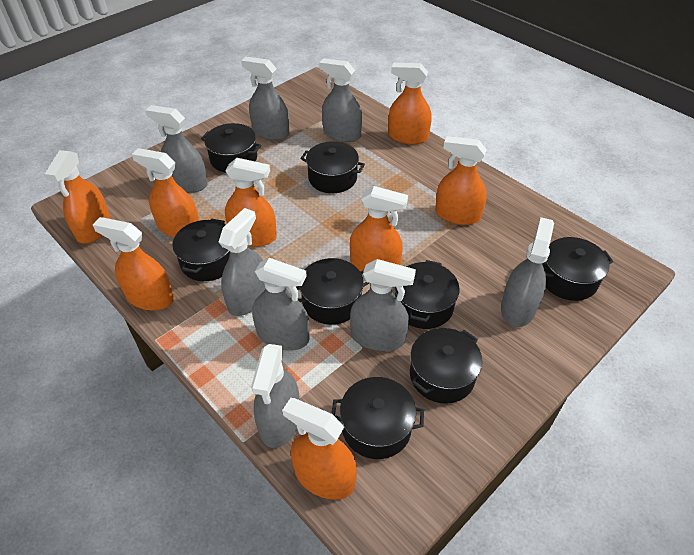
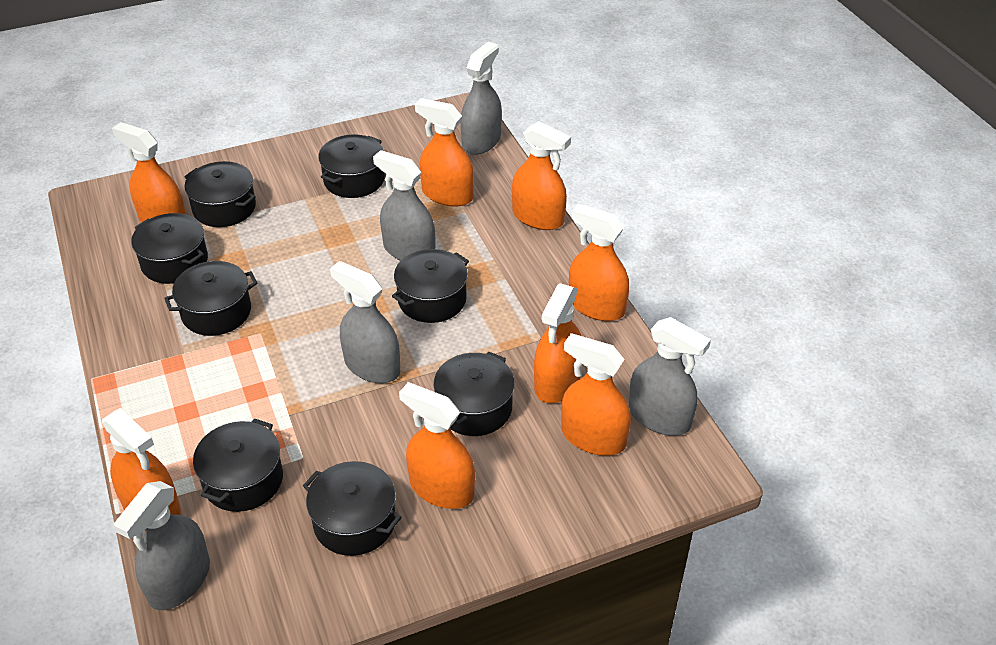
grey spray bottle: [145,105,208,193] [219,208,266,316] [241,57,289,140] [251,344,300,448] [252,258,310,351] [319,58,362,142] [350,259,416,351] [501,217,554,327] = 8 -> [113,481,210,610] [330,261,400,383] [373,150,436,261] [460,42,502,155] [629,317,711,436] = 5

